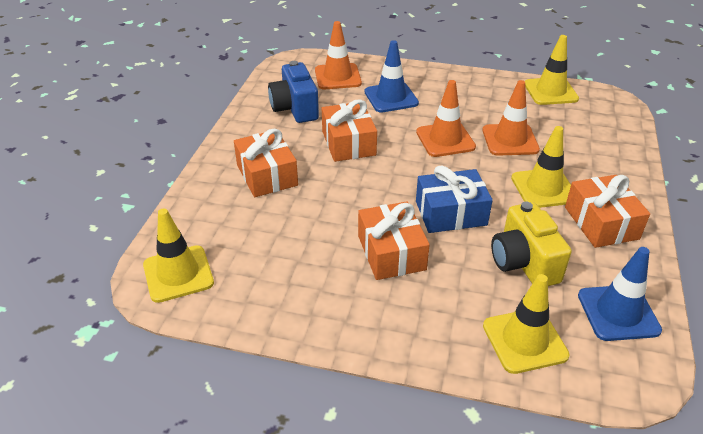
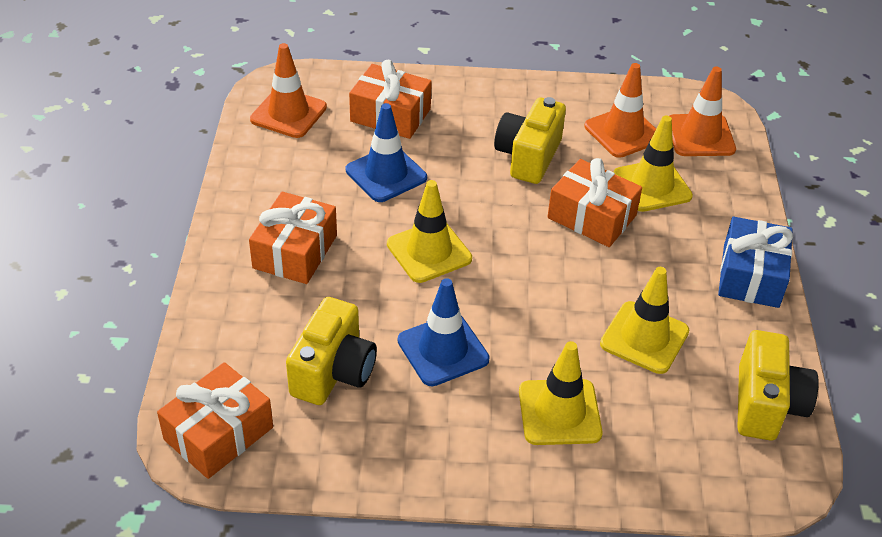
blue camera: [268,61,319,123] = 1 -> none = 0
yellow camera: [491,202,572,286] = 1 -> [286,297,377,405] [494,97,566,184] [738,330,819,441] = 3

